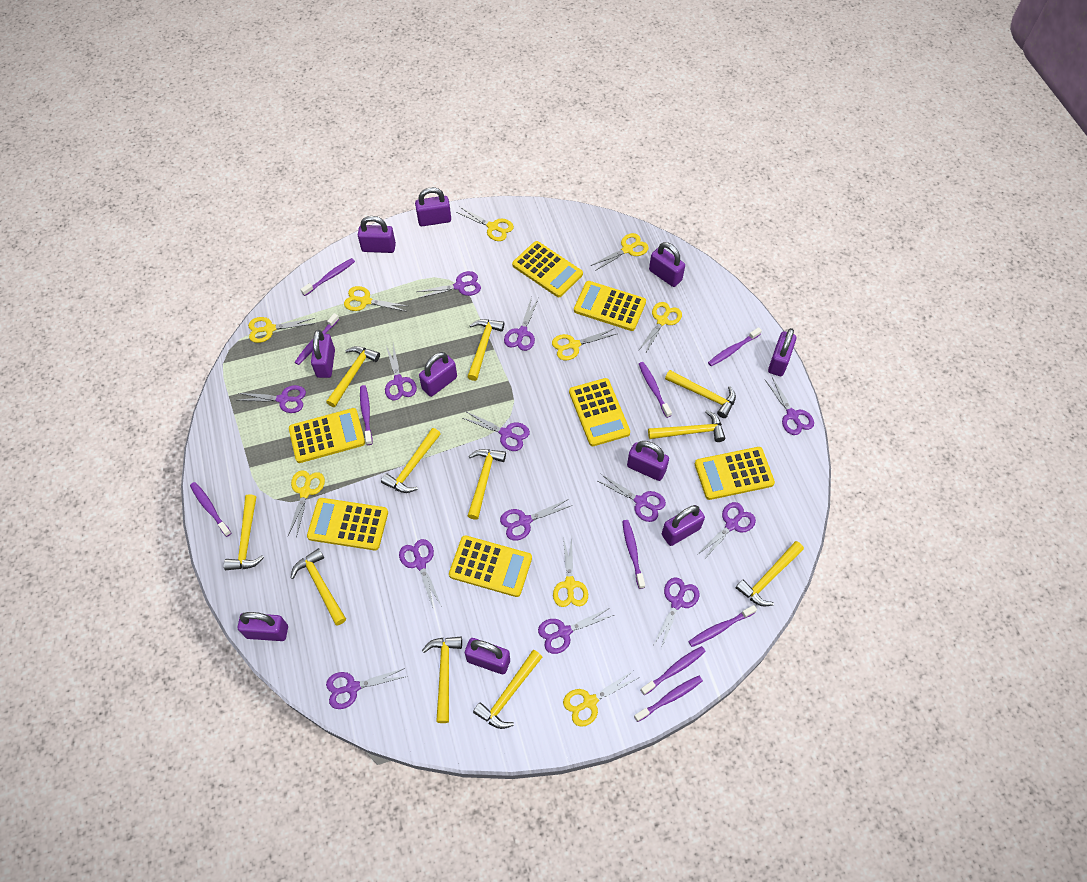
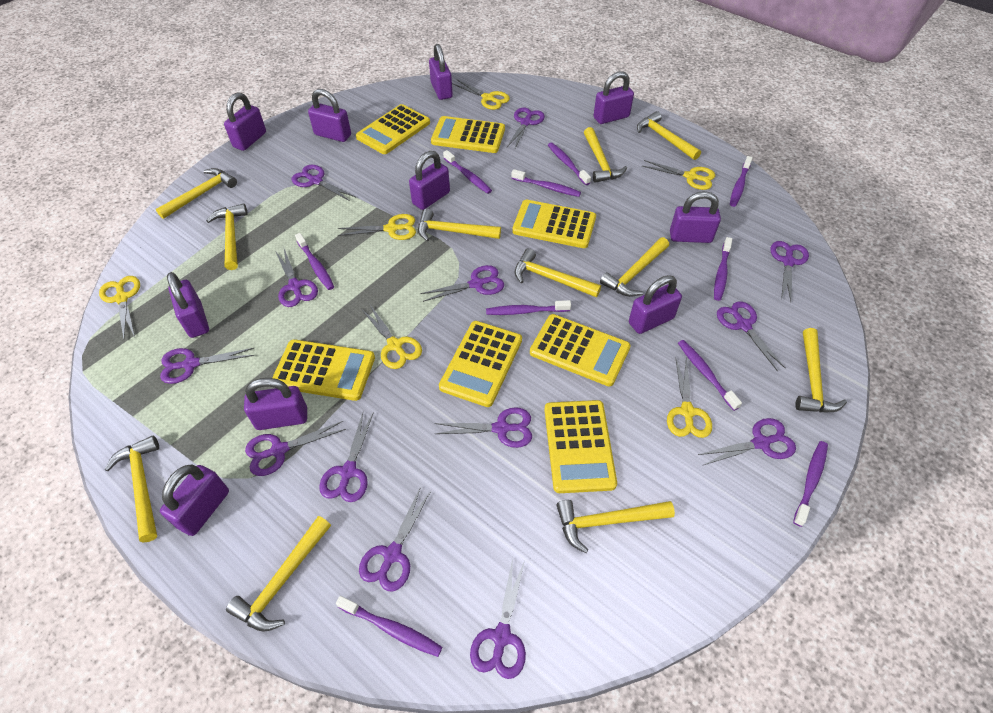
yellow scissors: [248,317,315,343] [288,470,325,538] [344,286,407,312] [456,207,514,241] [552,328,616,361] [553,537,588,607] [563,670,638,727] [591,233,649,271] [638,302,682,354] = 9 -> [99,276,140,339] [338,214,416,240] [361,305,422,369] [452,80,510,110] [642,160,715,190] [667,358,712,438] = 6

